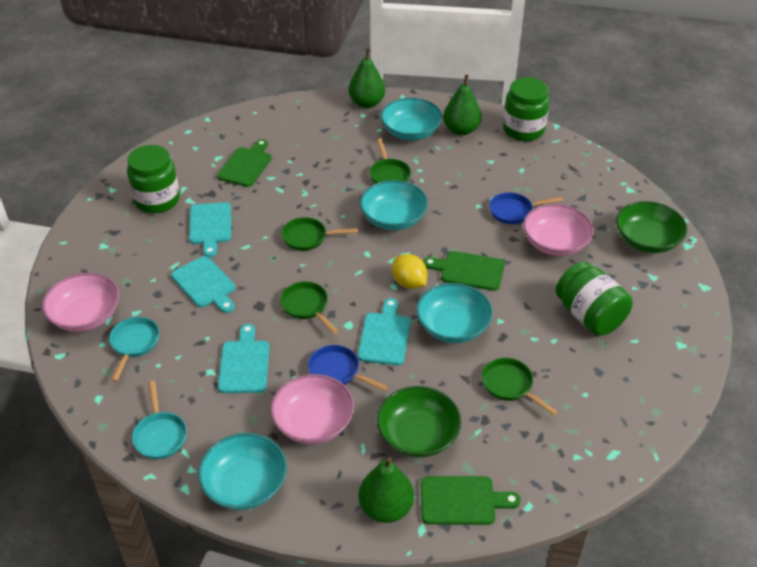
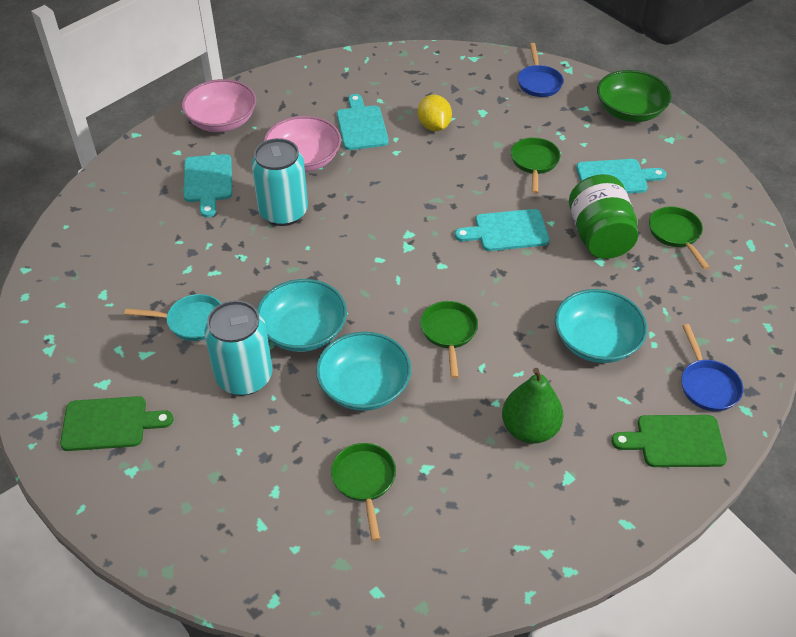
green bowl: [377,386,462,458] [616,201,687,253] = 2 -> [597,70,672,122] = 1
green cutting board: [217,139,272,187] [421,476,521,525] [423,251,505,291] = 3 -> [60,396,174,451] [612,415,727,467] = 2
green jar: [127,145,180,213] [503,77,550,141] [556,262,633,336] = 3 -> [569,174,638,259] = 1
green pear: [349,49,385,108] [359,457,414,523] [443,75,482,135] = 3 -> [502,368,564,444] = 1
pink bowl: [42,273,120,332] [270,374,354,444] [523,204,594,256] = 3 -> [181,79,257,132] [264,116,341,172] = 2
turquoise bowl: [198,433,287,510] [360,180,428,230] [381,98,442,140] [416,283,493,343] = 4 -> [257,279,347,352] [316,332,411,411] [555,289,647,363] = 3
turquoise can: none = 0 -> [204,300,273,396] [251,138,308,226] = 2
turquoise pan: [109,317,159,382] [132,381,187,459] = 2 -> [125,294,221,341] = 1

